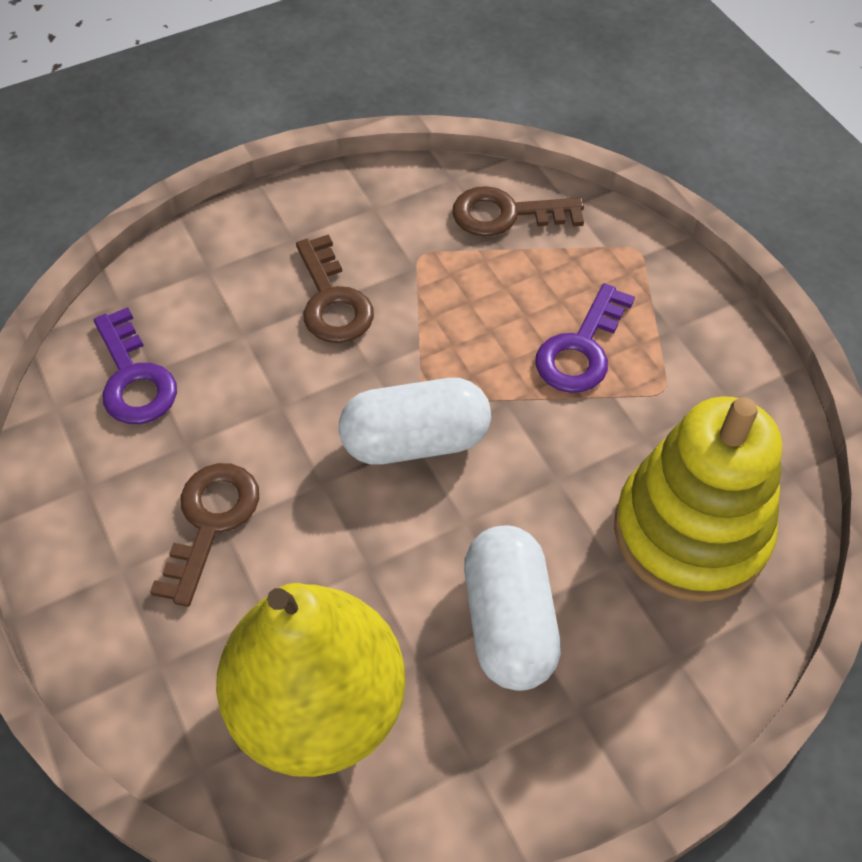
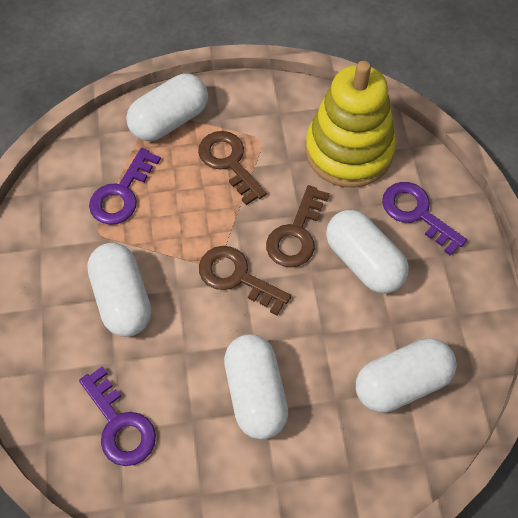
purple key: [94,307,177,424] [535,283,635,393] = 2 -> [79,366,156,466] [89,148,161,225] [382,182,467,256] = 3
white capsule: [339,378,491,465] [464,526,561,691] = 2 -> [87,243,151,337] [126,74,208,141] [224,334,288,440] [326,210,409,293] [356,338,457,413] = 5
yellow pear: [216,583,406,777] = 1 -> none = 0

